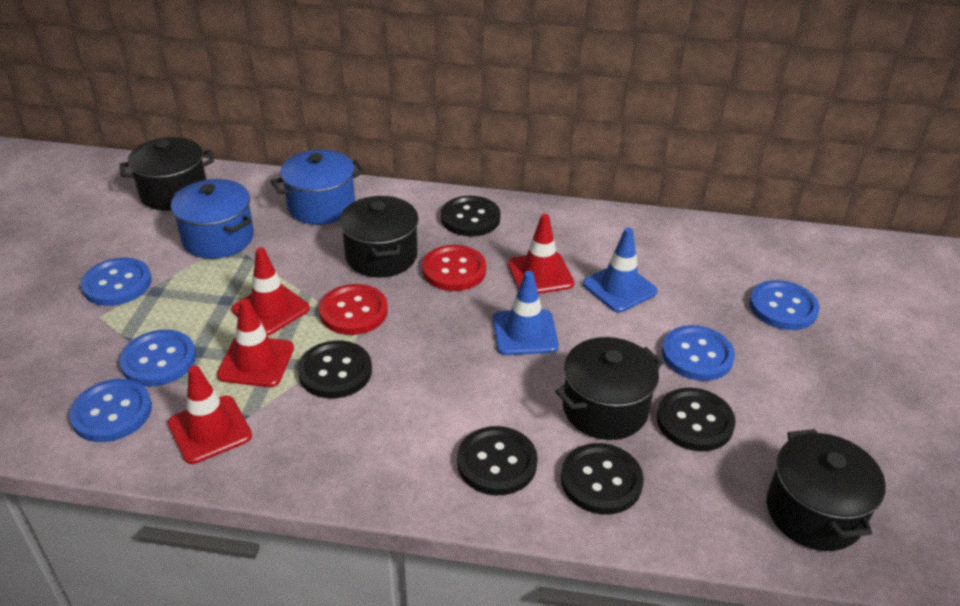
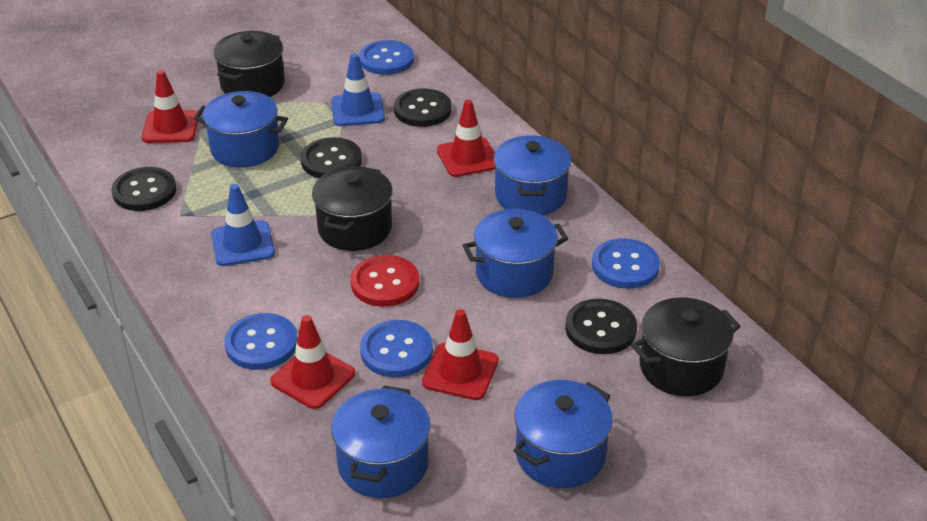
black button: [298,341,372,398] [441,196,501,237] [457,426,538,495] [561,443,644,514] [657,388,736,451] = 5 -> [112,167,177,211] [301,137,362,178] [394,89,451,127] [565,299,637,354] = 4
black pot: [120,137,214,211] [339,196,419,278] [555,337,663,440] [766,429,886,551] = 4 -> [213,31,285,97] [312,166,393,251] [631,297,741,396] = 3
blue button: [69,379,152,442] [81,258,152,306] [119,329,196,387] [662,325,735,381] [749,280,820,330] = 5 -> [224,313,298,370] [359,40,414,75] [360,320,433,377] [592,238,660,289] = 4
blue pot: [171,179,254,259] [271,150,365,225] = 2 -> [194,91,288,168] [331,385,430,498] [462,209,568,298] [493,135,572,216] [513,380,613,488] = 5
red button: [319,284,388,335] [422,245,486,291] = 2 -> [351,255,419,307] = 1

